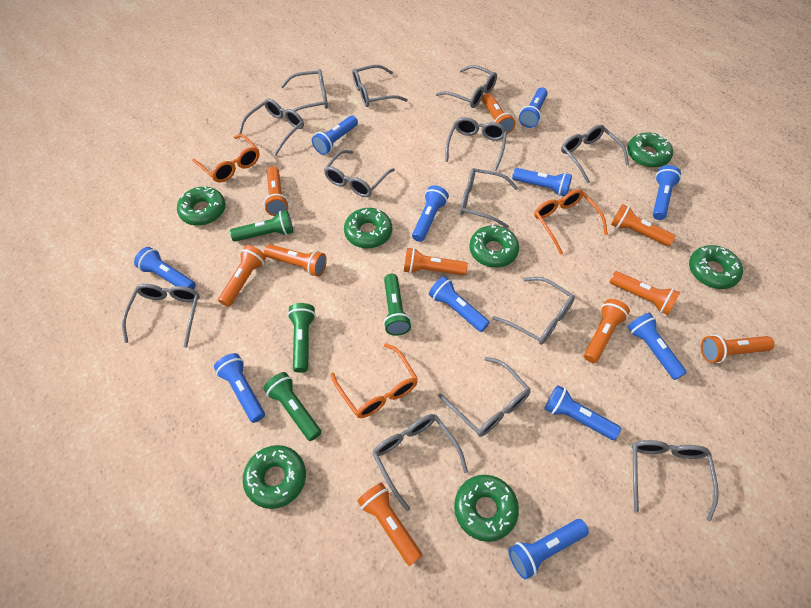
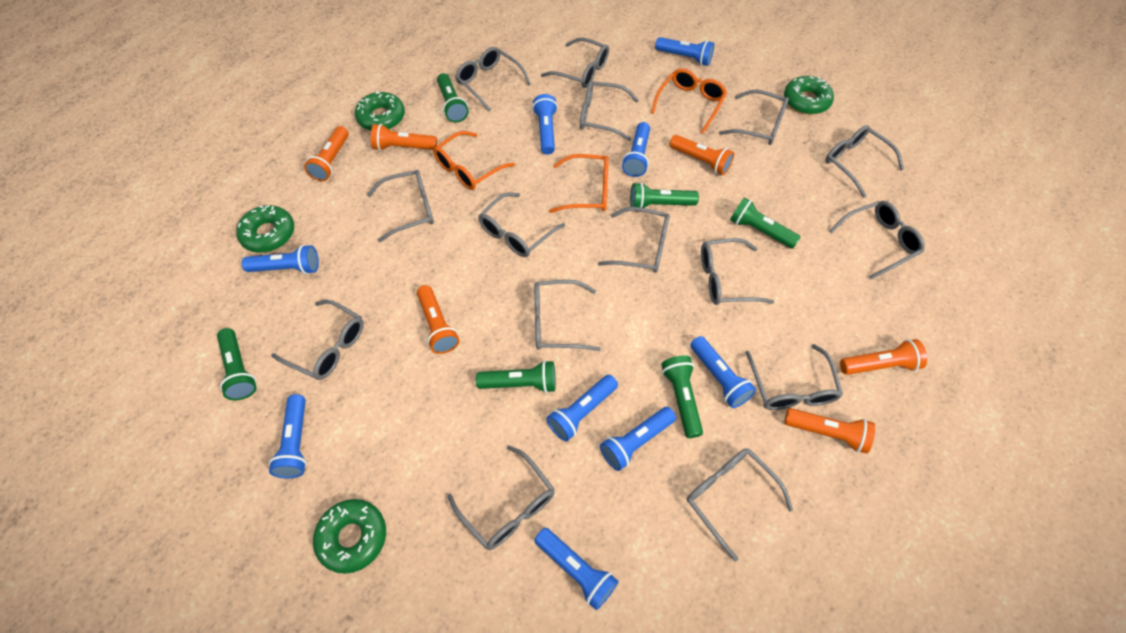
blue flashlight: [134,247,196,290] [214,353,265,423] [312,115,358,155] [412,185,449,242] [429,276,490,332] [508,519,589,580] [512,168,572,196] [519,87,548,128] [544,385,621,440] [628,313,687,380] [653,165,681,220] = 11 -> [242,245,319,274] [269,394,307,478] [532,94,558,154] [534,528,619,610] [547,375,618,441] [600,407,676,471] [622,122,650,177] [655,37,714,66] [690,336,756,408] = 9
green donut: [177,186,226,226] [243,445,306,509] [344,208,392,248] [454,475,519,542] [469,225,519,268] [627,133,673,168] [689,245,743,289] = 7 -> [236,205,294,253] [313,499,386,574] [355,91,405,131] [784,76,834,114] = 4
green flashlight: [230,210,293,242] [263,372,321,441] [288,303,316,373] [383,274,411,336] = 4 -> [217,328,256,400] [437,73,469,123] [476,360,556,393] [630,182,699,208] [661,356,703,438] [730,197,801,248] = 6
grey glasses: [122,284,200,348] [238,99,304,156] [281,69,328,112] [324,150,395,197] [352,65,408,107] [372,414,468,511] [436,65,497,108] [438,357,531,437] [445,117,507,171] [460,168,518,228] [493,277,575,345] [561,125,629,184] [632,440,719,521] = 13 -> [271,300,364,380] [367,170,434,242] [447,445,555,550] [455,47,531,111] [478,192,565,257] [534,280,601,351] [541,37,609,88] [580,81,639,141] [598,207,670,273] [686,448,793,561] [701,238,774,305] [719,90,789,145] [745,344,843,410] [825,125,904,198] [829,201,925,279] = 15
orange flashlight: [218,245,266,307] [264,166,289,216] [264,244,327,277] [357,483,422,566] [404,248,468,276] [482,93,515,134] [584,299,630,363] [610,271,680,315] [611,204,675,246] [701,335,775,363] = 10 -> [304,126,349,181] [371,124,437,151] [417,285,459,354] [670,135,734,175] [784,408,875,454] [840,339,927,375] = 6

